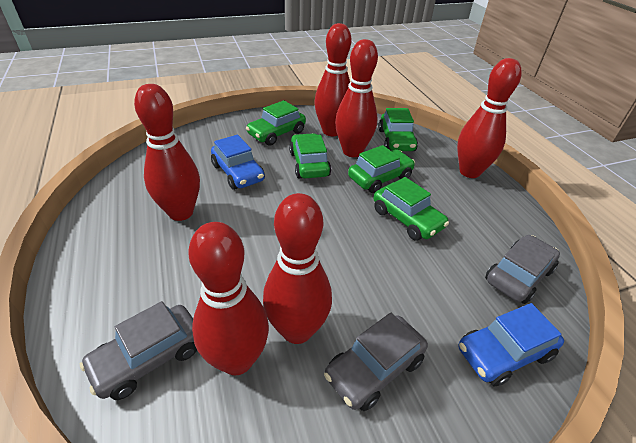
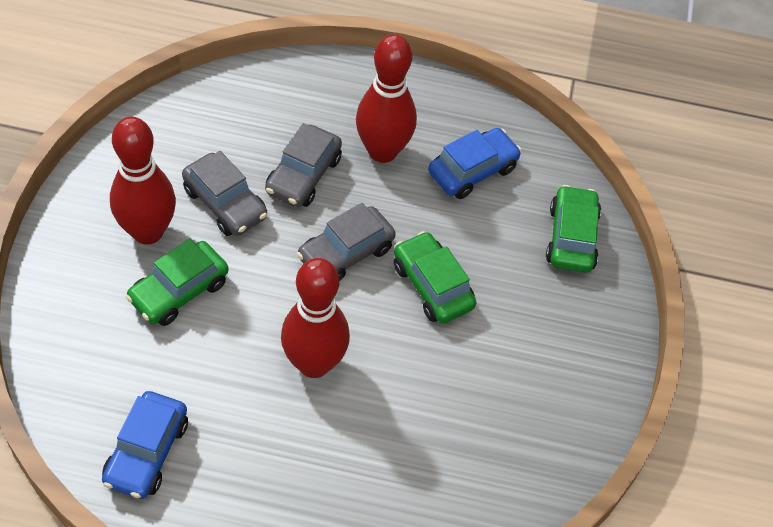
green car: [246,100,306,146] [289,133,331,178] [348,145,415,193] [373,177,449,241] [378,108,418,151] = 5 -> [126,239,228,326] [394,231,476,323] [546,185,601,272] = 3
red bowling pin: [134,84,200,221] [188,222,269,375] [263,193,332,344] [314,23,352,136] [335,39,378,157] [457,58,522,178] = 6 -> [110,117,176,245] [281,258,350,378] [356,34,417,163] = 3

